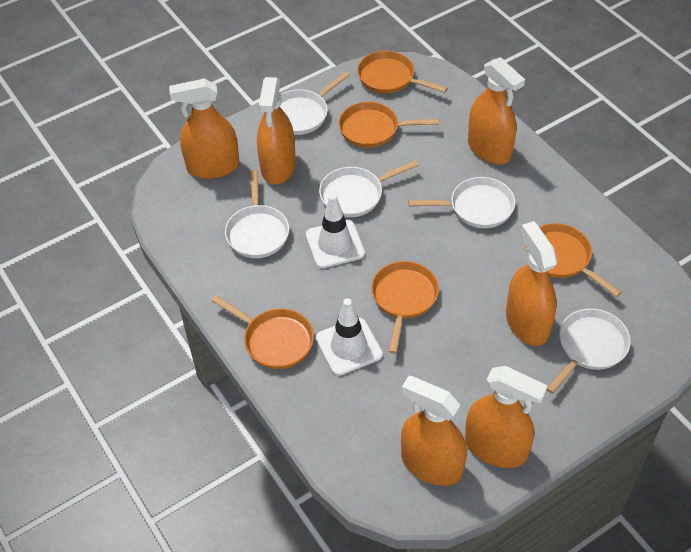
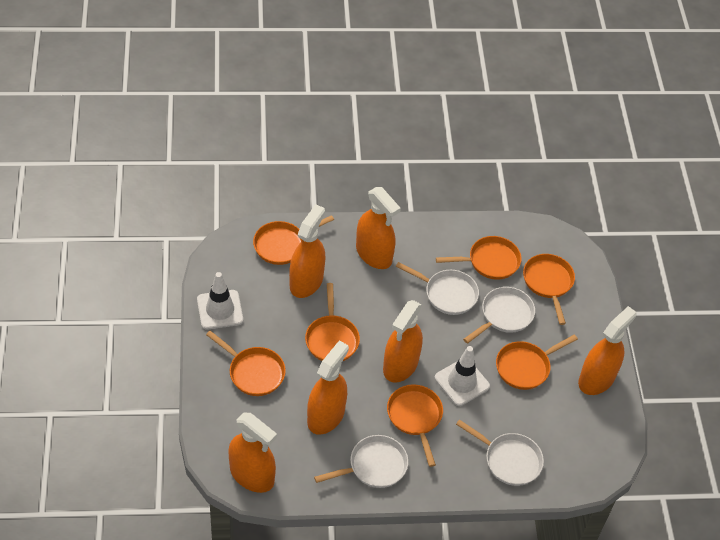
orange pan: [211,295,314,369] [339,101,439,148] [357,51,448,94] [371,261,439,354] [525,223,622,297] = 5 -> [206,331,286,396] [253,215,334,265] [305,283,360,361] [387,384,443,467] [436,236,521,280] [496,334,578,390] [523,254,575,325] = 7
white pan: [225,170,289,258] [280,71,350,135] [319,160,418,217] [408,177,515,228] [547,308,631,394] = 5 -> [314,435,408,488] [396,262,479,315] [456,420,544,486] [463,287,535,344] = 4

